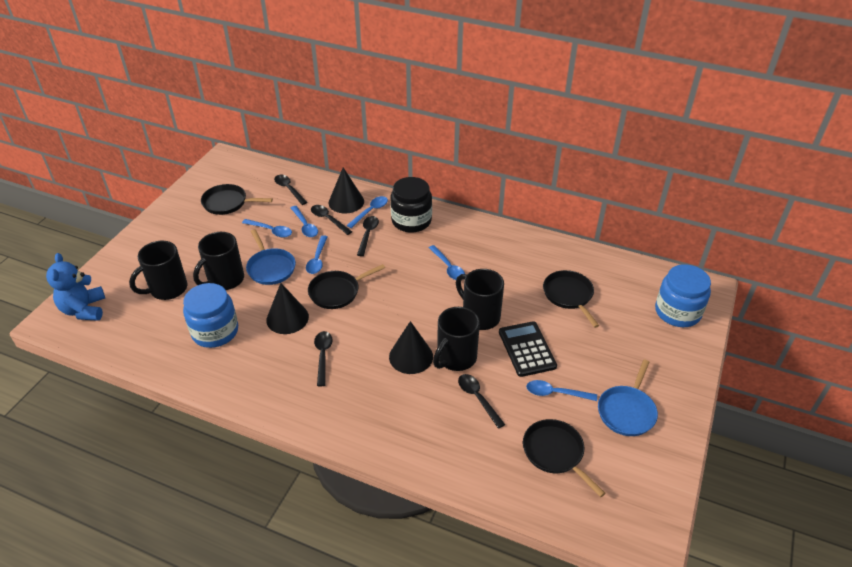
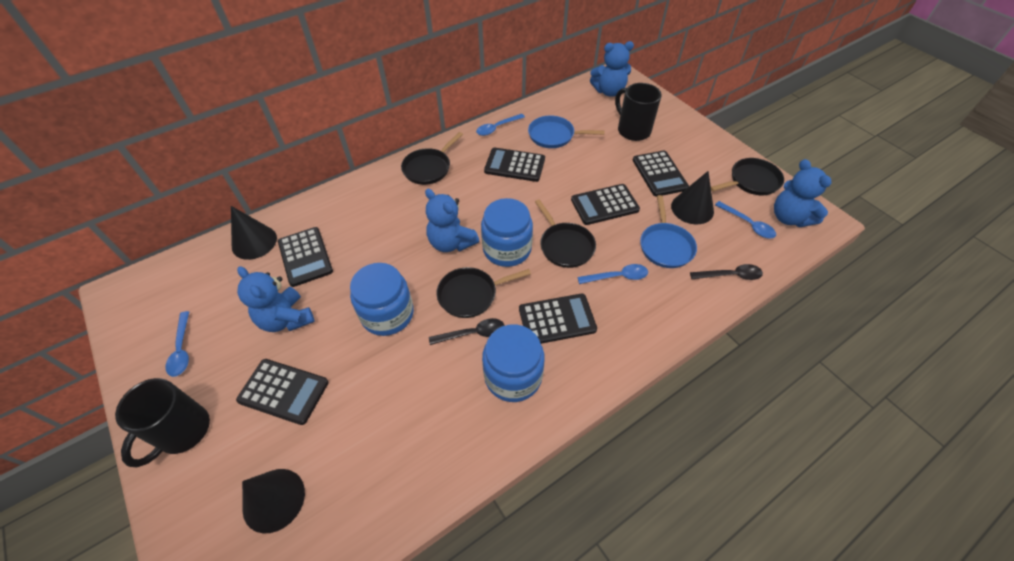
black calculator: [499,321,557,377] = 1 -> [236,359,329,425] [278,227,333,287] [484,148,545,182] [519,293,597,344] [571,184,640,225] [633,151,689,197] = 6
black jar: [391,177,432,233] = 1 -> none = 0
black mug: [129,241,188,300] [193,232,244,290] [433,307,480,371] [456,269,504,330] = 4 -> [115,378,210,468] [615,83,661,141] = 2
black spoon: [274,175,307,205] [311,205,352,235] [314,331,333,386] [357,216,379,256] [458,374,505,429] = 5 -> [429,318,505,345] [690,264,763,280] = 2
blue jar: [183,283,238,348] [655,264,711,327] = 2 -> [350,263,414,336] [481,198,533,267] [482,325,545,402] = 3
blue spoon: [242,219,292,238] [291,206,318,237] [306,236,327,274] [347,196,388,228] [429,245,465,280] [526,380,597,401] = 6 -> [166,311,189,377] [476,114,525,136] [578,264,648,284] [715,201,776,238] = 4
blue teddy bear: [46,253,105,321] = 1 -> [237,266,315,332] [425,189,479,252] [590,41,634,97] [774,159,831,227] = 4

